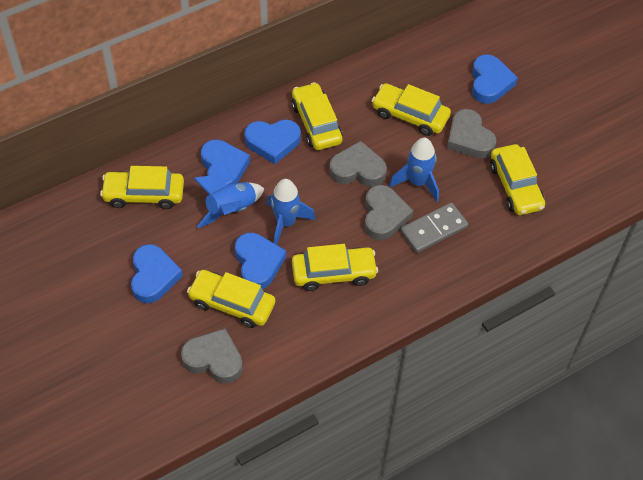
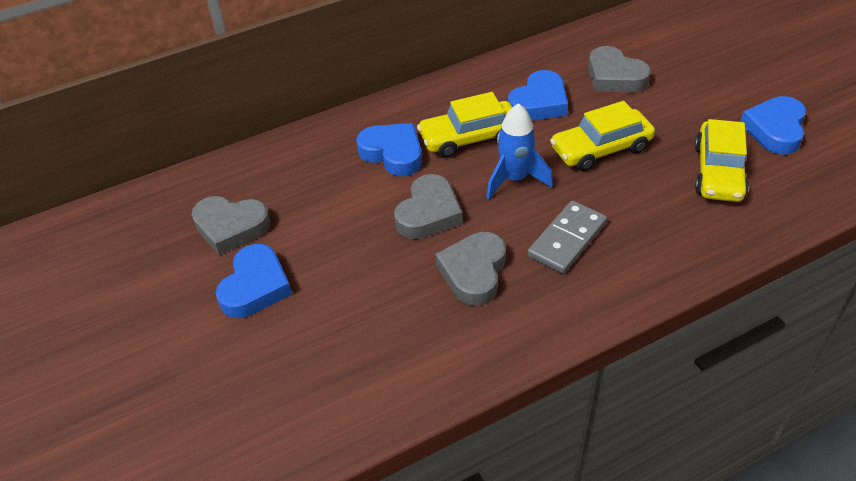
blue heart: [131,244,183,303] [201,140,250,185] [235,233,286,289] [244,120,301,164] [472,55,518,104] = 5 -> [216,244,292,318] [356,123,422,176] [508,70,568,121] [740,96,807,155] = 4
blue rocket: [194,176,264,228] [267,179,316,245] [389,138,439,202] = 3 -> [486,103,553,199] = 1
yellow car: [100,166,184,209] [187,270,275,328] [291,82,343,150] [292,244,378,291] [372,83,451,136] [490,144,545,215] = 6 -> [417,92,512,158] [550,101,655,171] [695,119,749,202] = 3

